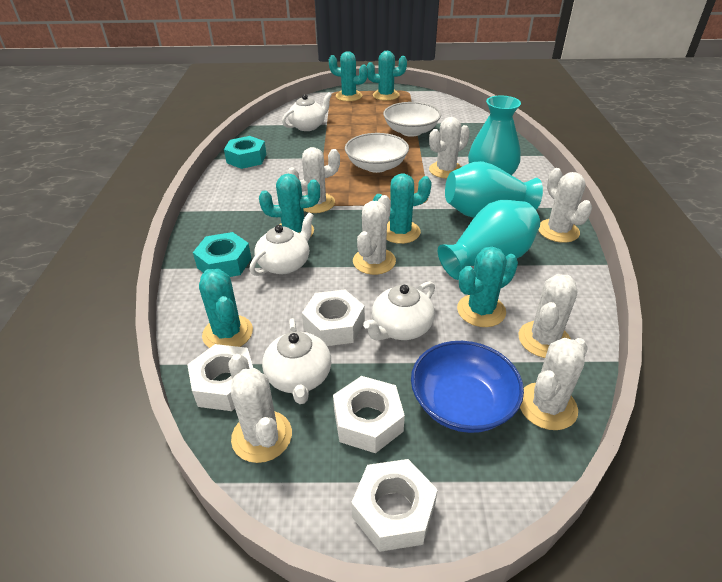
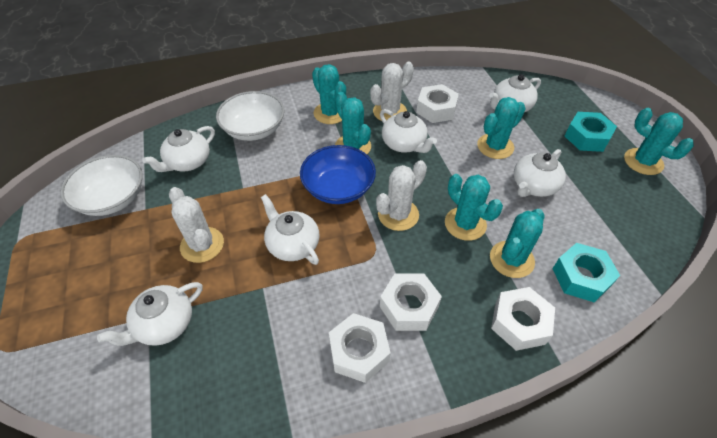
turquoise vase: [438,200,540,280] [445,161,543,218] [468,95,521,175] = 3 -> none = 0
white cactus: [229,354,292,463] [287,147,340,213] [353,195,396,275] [429,117,470,179] [518,274,577,358] [520,338,588,430] [539,168,592,243] = 7 -> [169,187,224,263] [370,61,414,121] [376,160,427,231] = 3
white teapot: [249,213,314,276] [262,318,331,404] [282,93,332,131] [363,281,435,340] = 4 -> [97,282,203,346] [142,126,215,172] [261,194,320,265] [380,109,437,153] [489,74,541,112] [514,149,566,197] = 6

